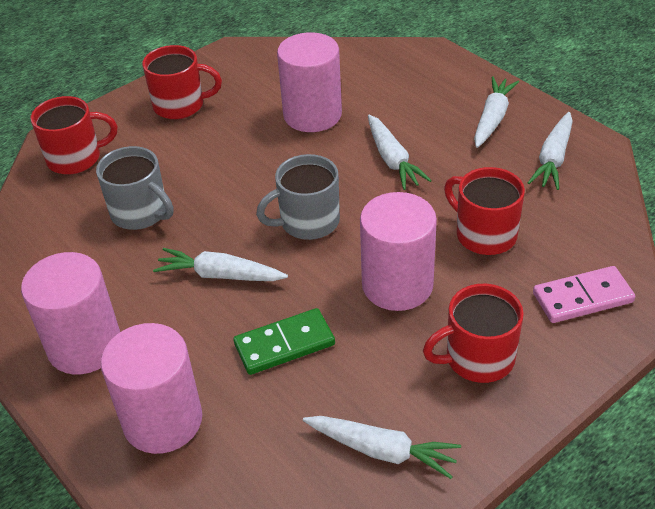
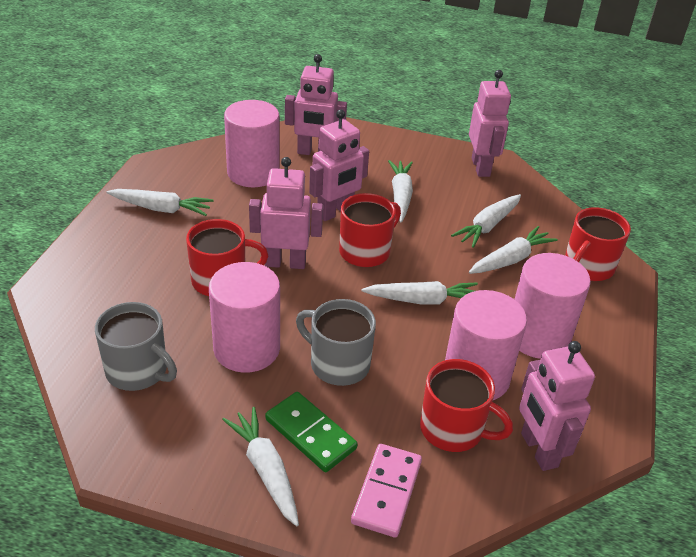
pink robot: none = 0 -> [249,157,323,269] [285,54,347,155] [309,109,369,221] [469,70,511,177] [519,341,595,471] = 5
white carrot: [153,248,288,281] [303,416,461,479] [368,115,432,190] [474,76,519,148] [528,112,573,190] = 5 -> [107,189,213,216] [222,407,299,526] [362,281,478,305] [388,160,413,223] [451,194,521,248] [469,226,558,274] = 6

